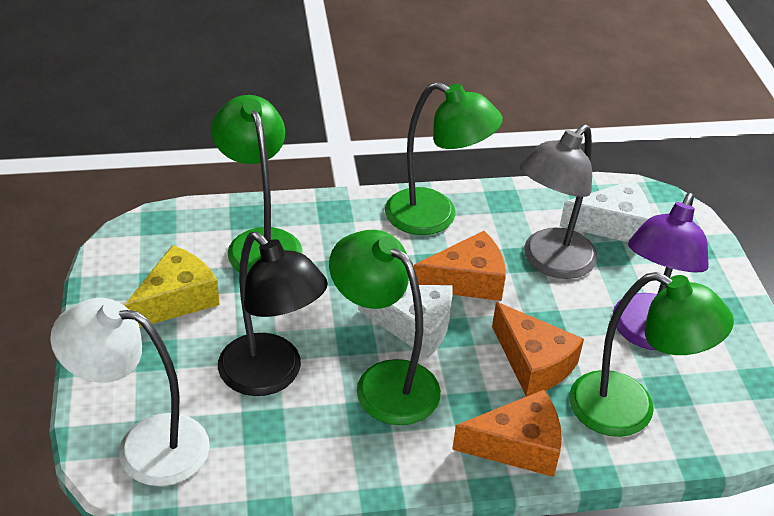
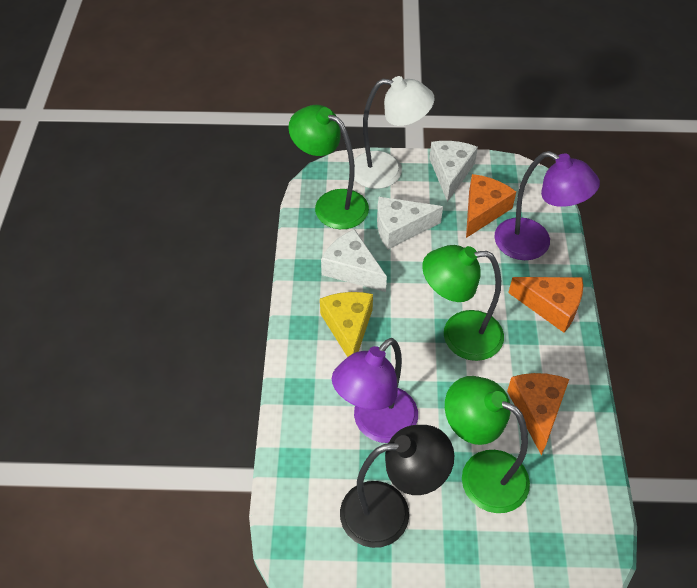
green lamp: [211,95,303,274] [329,230,441,425] [385,82,503,235] [569,272,734,437] = 4 -> [288,105,369,229] [422,245,504,361] [445,376,530,513] = 3
grey lamp: [520,124,598,279] = 1 -> none = 0
purple lamp: [613,193,709,350] = 1 -> [332,338,418,443] [494,151,600,260] = 2
white cheese: [358,285,453,358] [560,180,651,242] = 2 -> [321,229,387,292] [377,197,443,250] [429,141,478,202] = 3

